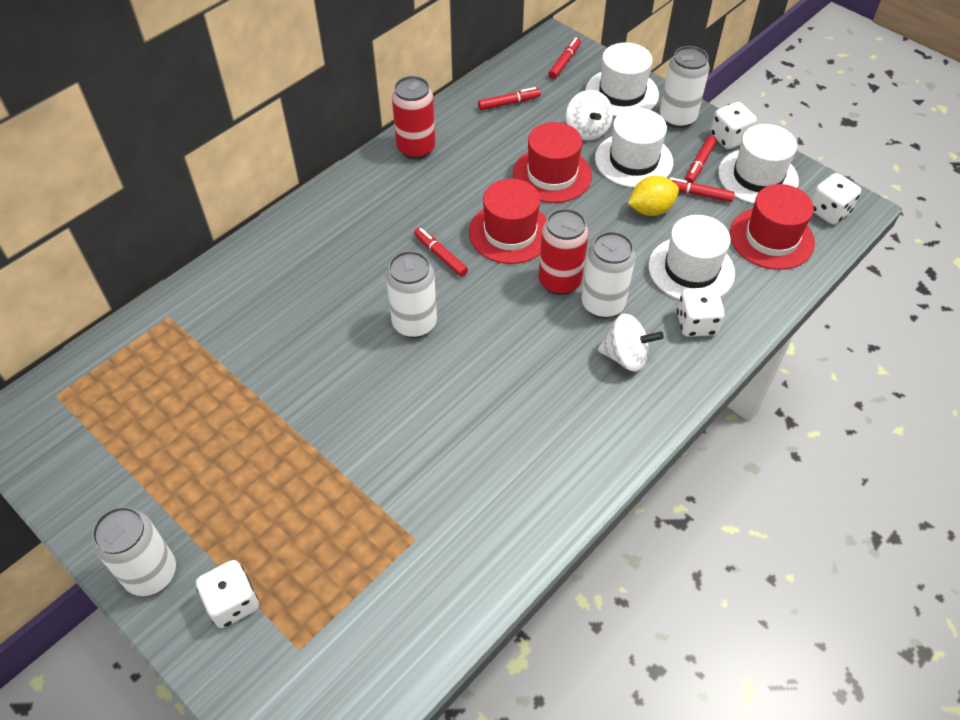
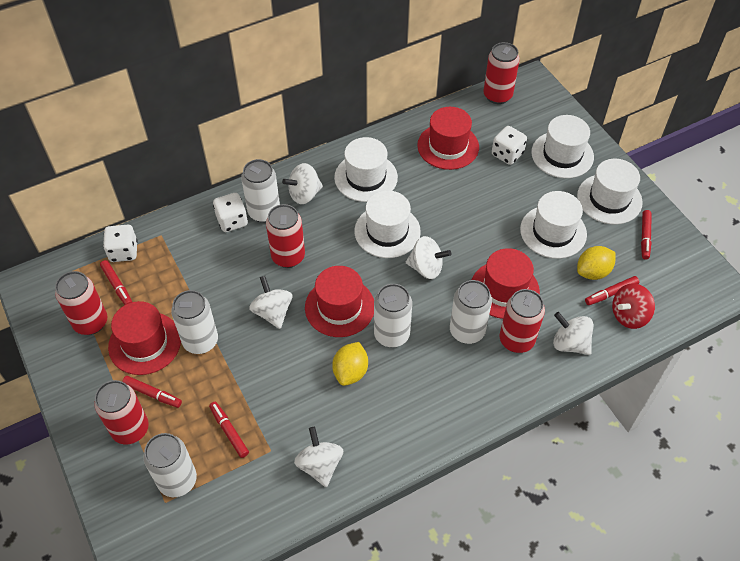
red can: [392,76,435,159] [538,208,589,295] = 2 -> [55,271,107,335] [94,380,149,444] [266,204,305,268] [483,42,520,104] [500,289,545,353] = 5
red hat: [469,179,547,264] [513,122,592,203] [730,184,815,270] = 3 -> [108,301,181,375] [305,266,374,337] [417,107,479,170] [472,248,540,319] = 4
red spinning top: none = 0 -> [612,283,655,329] = 1
white can: [92,507,176,596] [386,251,437,338] [582,231,636,318] [660,46,710,128] = 4 -> [143,433,197,497] [171,290,218,354] [241,159,280,223] [374,284,412,347] [450,280,492,344] = 5
white dice: [196,560,259,628] [677,287,725,337] [710,102,757,149] [811,173,861,224] = 4 -> [103,225,138,262] [213,193,248,232] [492,126,527,165] = 3
white hat: [586,42,659,116] [595,108,673,188] [649,215,735,300] [718,124,799,204] = 4 -> [334,137,398,202] [354,191,421,258] [520,191,587,259] [531,115,594,178] [577,159,643,224] = 5
white spinning top: [566,90,613,140] [598,314,664,372] = 2 -> [249,276,292,329] [282,163,323,204] [294,427,343,487] [406,236,451,279] [553,312,593,355] = 5
yellow lemon: [628,176,679,216] = 1 -> [332,342,368,386] [577,246,616,280] = 2

